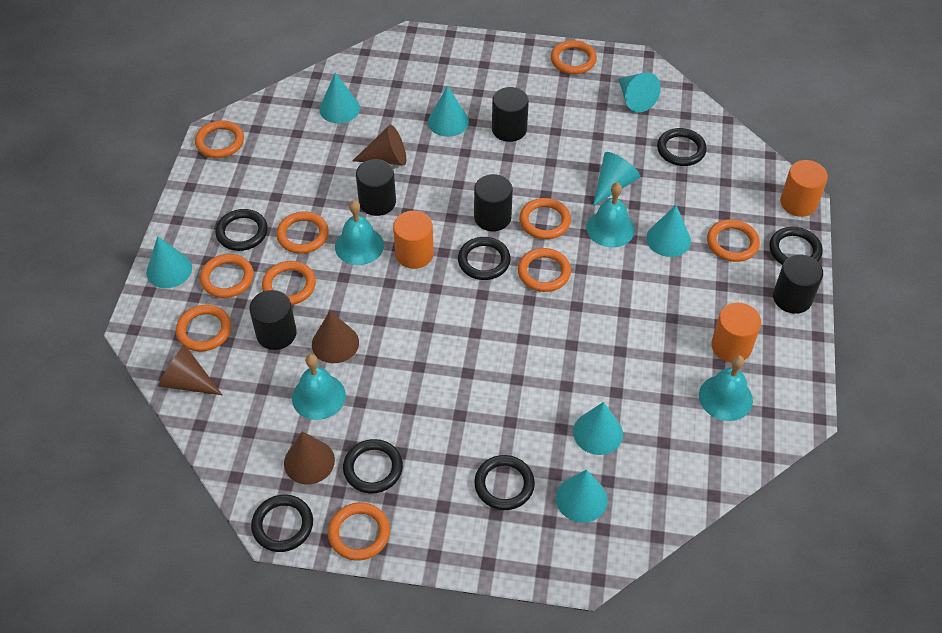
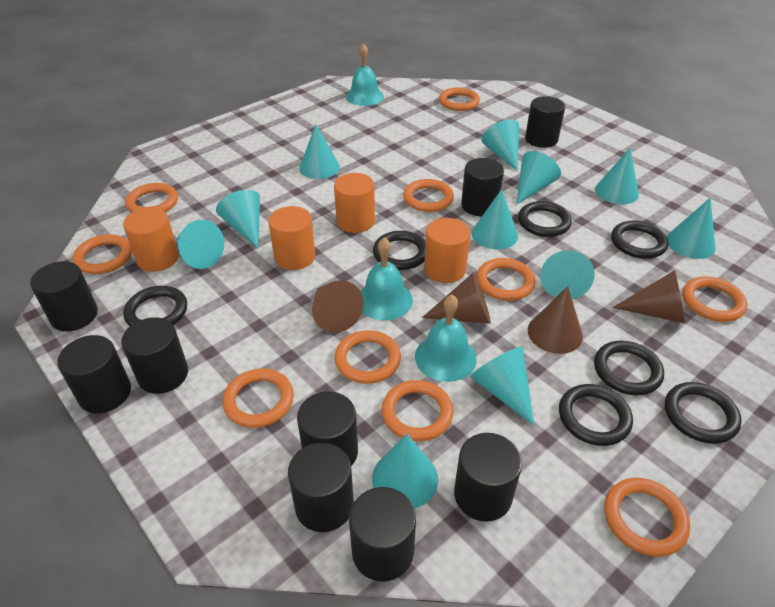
black cylinder: [249,290,297,350] [356,159,396,216] [474,174,513,231] [492,87,529,142] [773,254,823,314] = 5 -> [30,261,98,332] [57,335,131,413] [121,317,188,394] [288,442,354,532] [297,391,358,466] [349,487,416,582] [454,433,522,522] [461,158,504,216] [525,96,565,148] = 9
orange cylinder: [393,211,434,269] [711,303,761,363] [780,160,828,217] = 3 -> [123,208,179,272] [268,206,316,270] [334,173,375,233] [424,218,470,283] = 4
turquoise bell: [292,354,346,420] [335,200,384,265] [586,183,635,248] [699,355,753,421] = 4 -> [346,43,384,106] [360,238,413,320] [415,295,477,382] = 3
turquoise cone: [146,236,192,288] [319,73,360,123] [428,86,469,137] [556,470,608,523] [573,402,623,455] [593,152,640,206] [618,72,661,112] [646,205,691,257] = 8 -> [176,220,224,269] [216,190,260,249] [299,124,340,179] [372,434,438,509] [470,347,534,426] [472,189,518,250] [482,119,519,171] [516,151,561,205] [540,250,595,299] [595,147,639,204] [667,198,715,259] = 11

